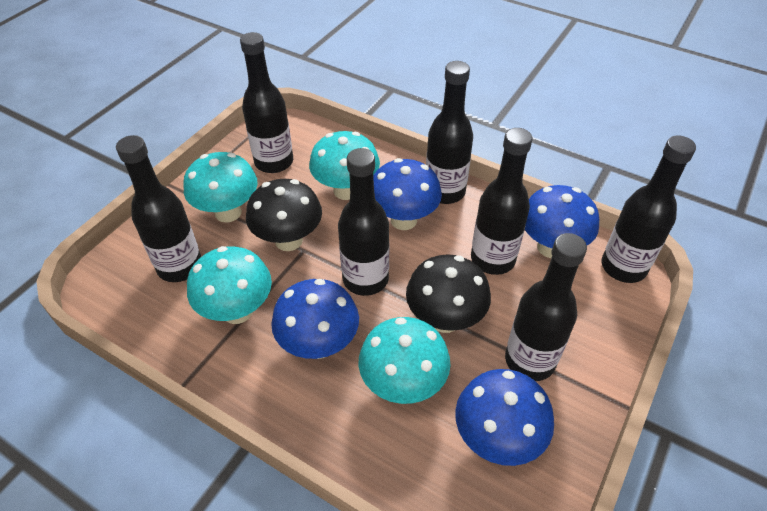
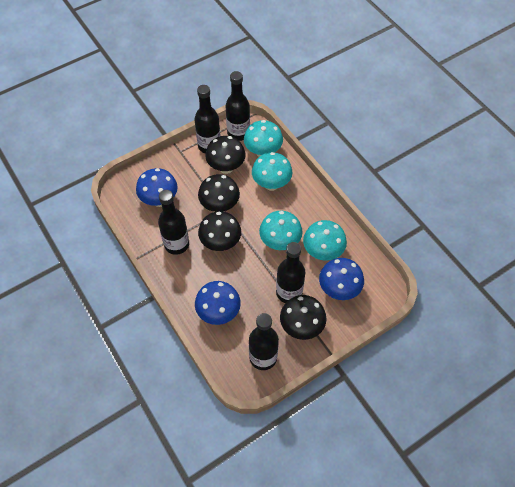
black bottle: [116,135,201,282] [240,32,293,173] [338,148,389,296] [426,61,473,204] [471,128,533,275] [505,233,587,381] [601,136,696,283] = 7 -> [158,190,189,255] [195,85,220,154] [226,71,250,141] [249,313,279,370] [276,242,306,303] = 5
black mushroom: [246,179,322,251] [406,254,491,333] = 2 -> [198,174,240,212] [198,211,241,251] [205,136,245,174] [280,295,326,340] = 4
blue mushroom: [271,279,359,359] [373,158,442,230] [455,369,554,466] [525,185,599,258] = 4 -> [136,168,178,207] [195,281,241,325] [319,258,364,300] = 3

